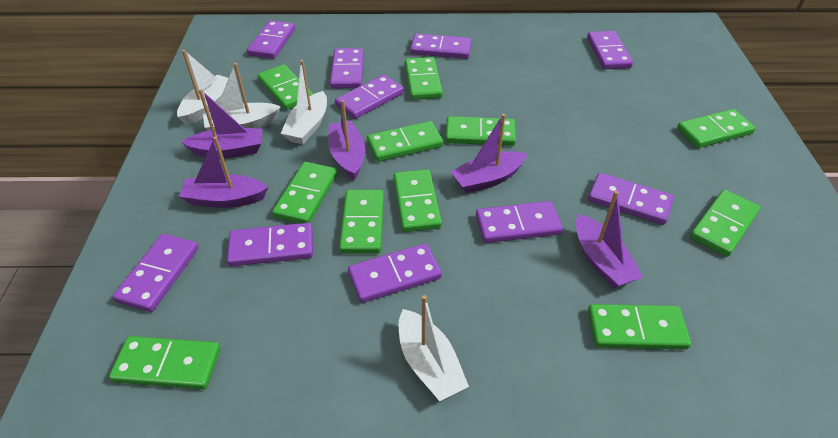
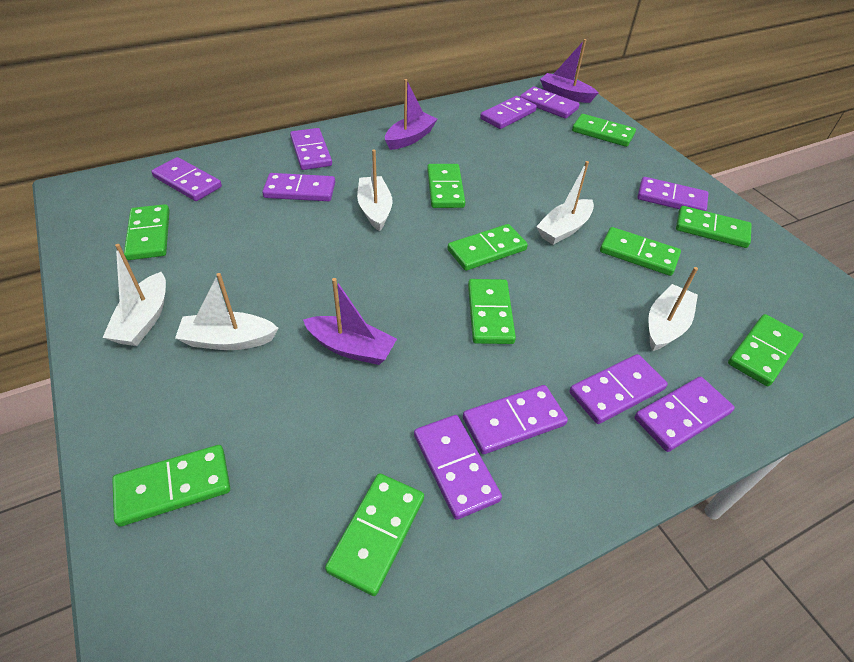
green domino: [109,336,221,389] [258,64,313,110] [272,162,337,223] [339,190,384,253] [367,121,443,162] [394,169,442,232] [405,57,443,100] [446,116,516,146] [588,304,691,350] [677,109,756,148] [690,190,760,257] = 11 -> [112,445,230,527] [124,204,170,260] [325,473,424,596] [427,164,465,208] [447,224,528,271] [468,279,516,344] [572,114,636,147] [600,227,681,276] [676,206,751,248] [728,314,803,386] = 10
purple boat: [179,136,268,208] [181,89,263,158] [328,100,365,180] [450,114,527,193] [576,191,643,288] = 5 -> [303,278,397,365] [385,79,437,150] [540,39,598,103] = 3
white boat: [177,50,228,125] [203,63,281,130] [280,60,327,144] [399,295,469,401] = 4 -> [103,244,166,346] [175,273,278,350] [357,149,392,231] [536,161,594,245] [648,267,698,351] = 5

